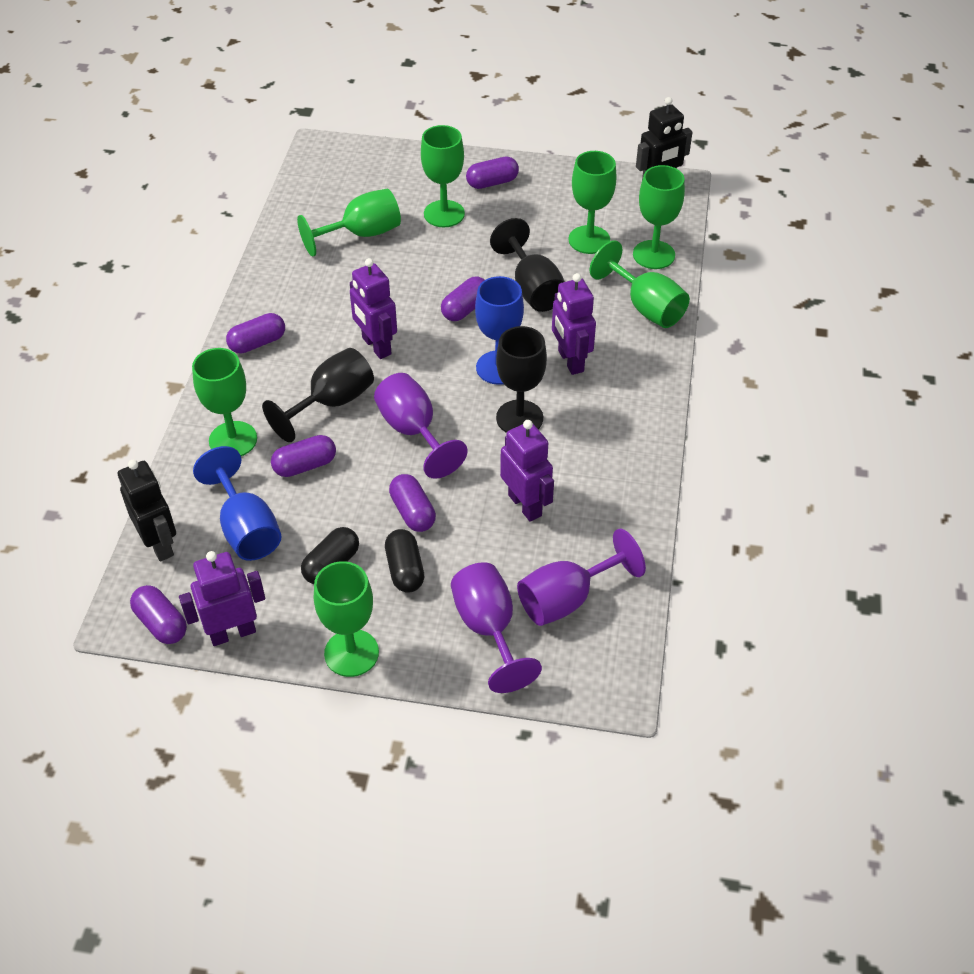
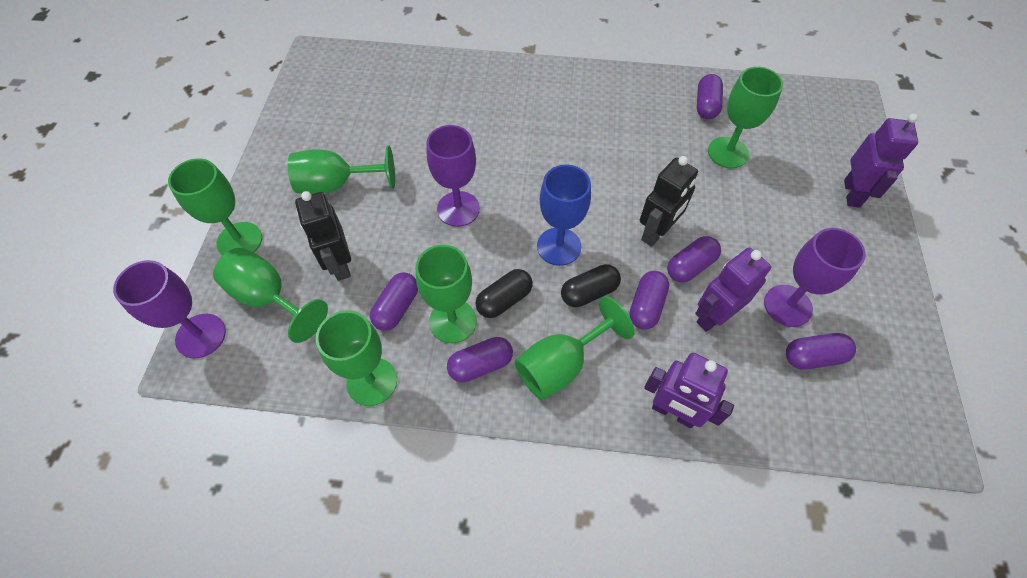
black goblet: [262,348,374,442] [490,218,565,312] [496,326,547,433] = 3 -> none = 0
blue goblet: [193,446,282,561] [475,276,524,385] = 2 -> [537,165,591,266] = 1
purple robot: [179,551,265,646] [350,258,397,359] [500,420,554,522] [552,273,596,375] = 4 -> [644,353,734,428] [695,248,771,332] [844,114,918,208] = 3

